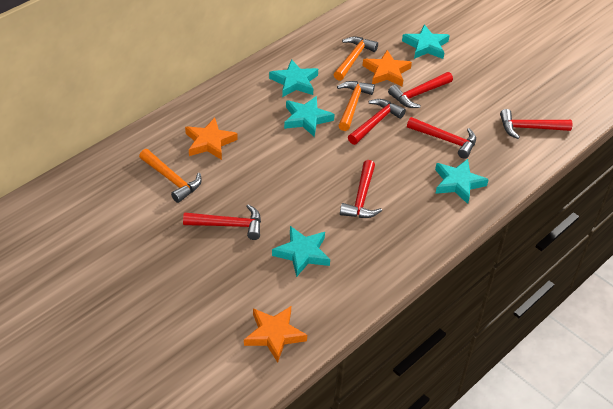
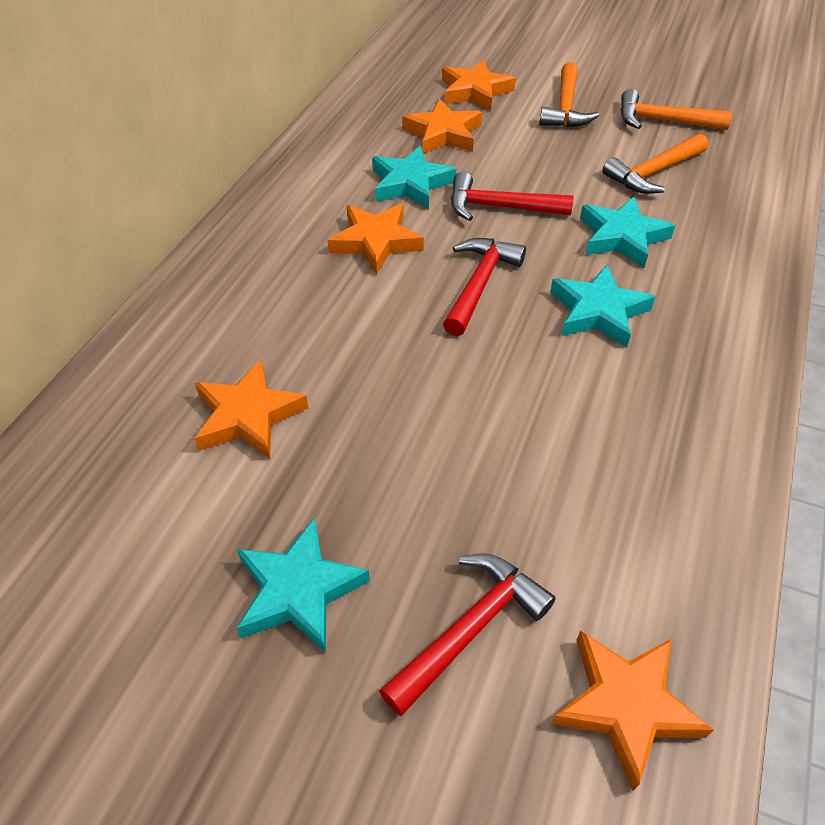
orange star: [185,118,238,160] [244,306,307,362] [362,50,412,86] = 3 -> [194,359,308,459] [328,204,424,275] [402,99,482,154] [442,60,516,111] [551,631,713,791] = 5
red hammer: [183,204,261,240] [340,160,382,218] [348,99,406,145] [388,72,453,108] [407,117,476,159] [500,109,572,139] = 6 -> [379,553,556,716] [443,238,526,336] [451,172,574,221] = 3
turquoise star: [269,59,318,97] [272,226,330,277] [284,96,335,137] [402,24,450,59] [435,159,489,204] = 5 -> [236,518,370,653] [372,146,456,209] [550,265,656,348] [580,197,676,268] = 4

